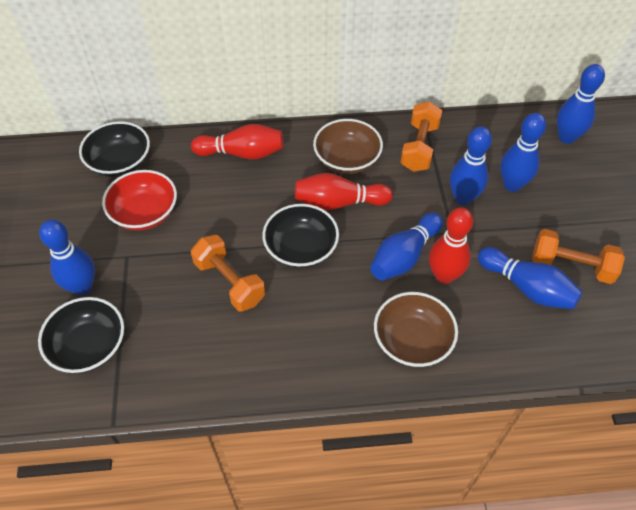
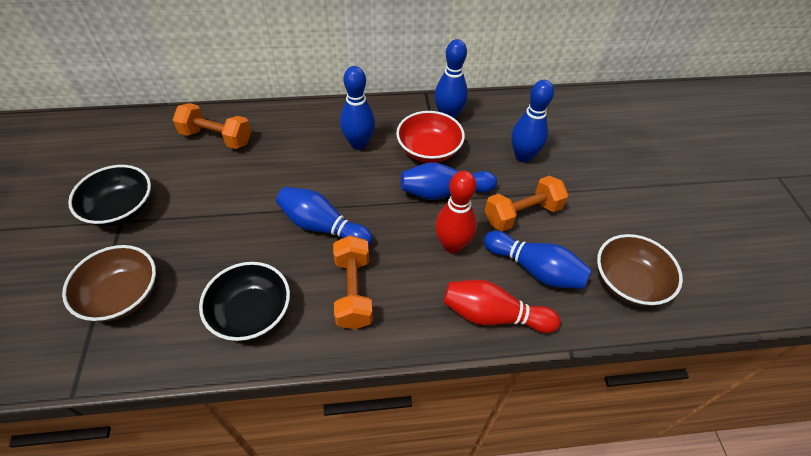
black bowl: [38,297,124,373] [79,121,150,177] [262,204,339,268] = 3 -> [68,165,151,227] [199,262,290,341] = 2
red bowling pin: [191,124,284,160] [295,173,393,210] [429,207,473,284] = 3 -> [435,171,477,253] [443,280,560,333] = 2

